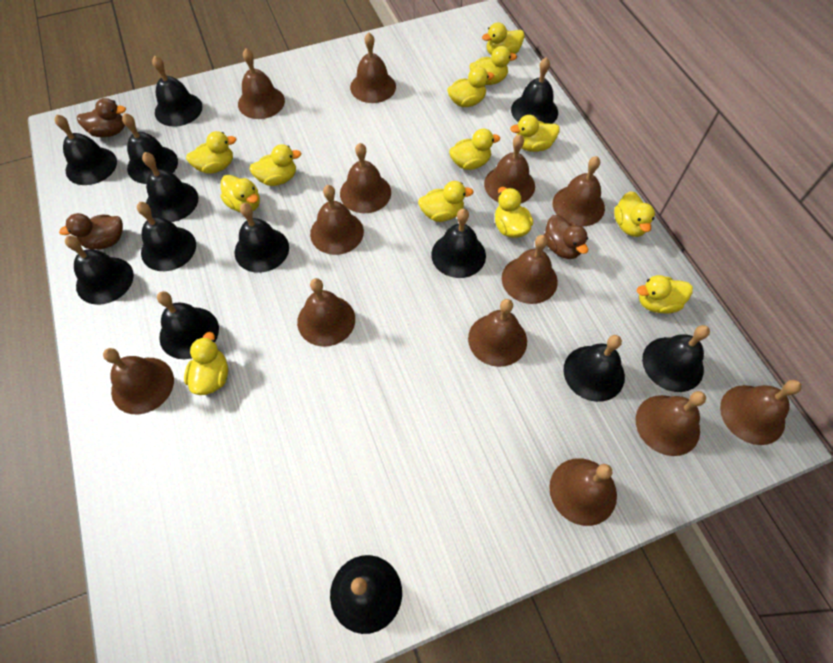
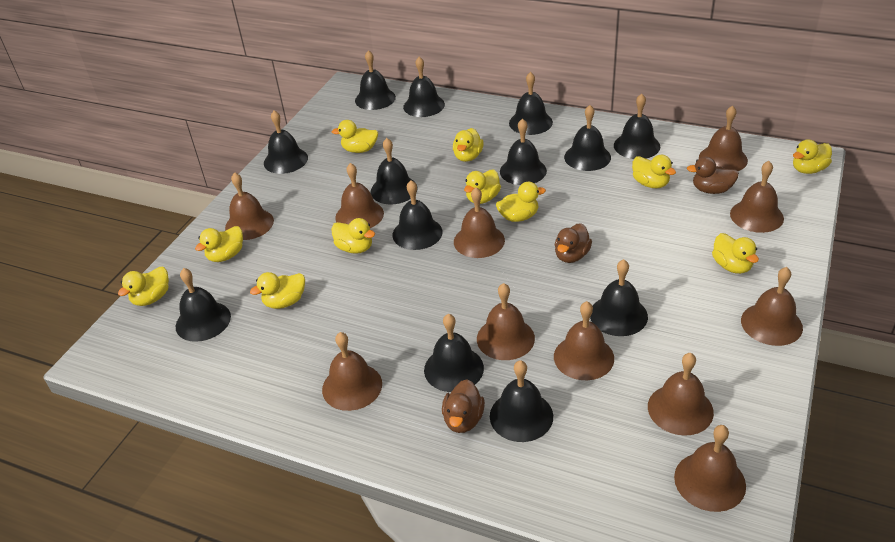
brown bell: [103,348,174,414] [238,48,285,119] [297,278,355,347] [310,185,364,255] [340,143,391,213] [350,33,396,103] [468,299,527,367] [484,134,535,203] [502,235,558,304] [549,458,617,526] [553,156,605,227] [636,391,706,456] [720,380,802,445] = 13 -> [225,172,274,240] [322,332,382,411] [335,163,384,228] [454,187,505,258] [477,283,535,360] [554,301,614,380] [648,353,714,436] [674,425,746,512] [699,105,748,171] [730,161,784,233] [741,267,803,346] = 11
yellow duck: [184,332,228,395] [186,131,236,174] [220,175,260,212] [249,144,301,186] [418,181,474,222] [447,66,494,107] [449,129,500,170] [470,46,517,85] [482,22,525,55] [495,187,533,238] [510,115,560,152] [614,191,655,237] [637,275,693,314] = 13 -> [118,267,169,306] [195,226,243,262] [250,272,305,309] [331,218,375,254] [332,120,378,153] [453,128,484,162] [464,169,501,204] [496,182,546,222] [632,155,676,188] [712,233,759,274] [793,139,832,174] = 11

